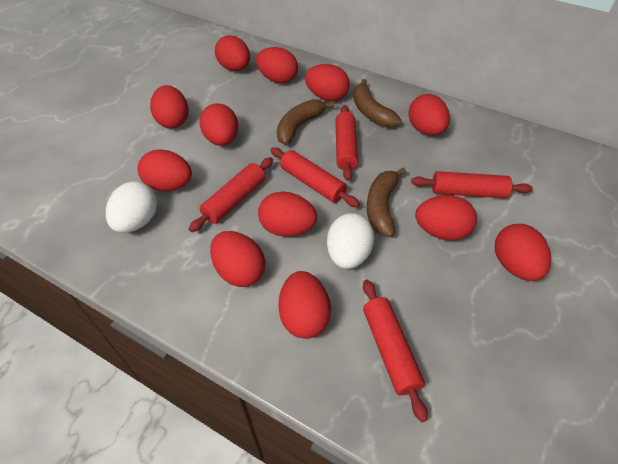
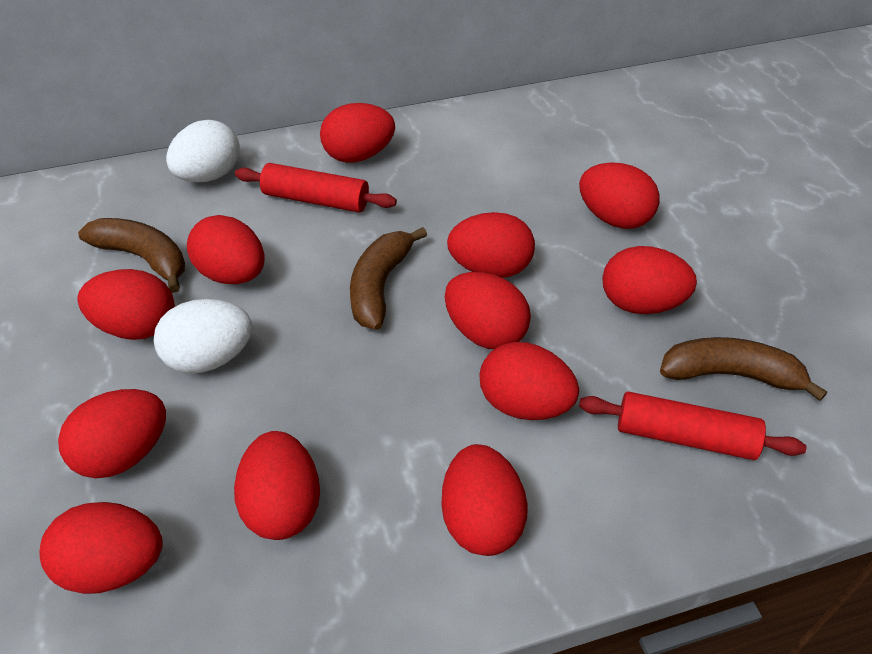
red rolling pin: [189,157,273,232] [271,147,360,207] [335,105,358,181] [363,280,428,422] [411,171,533,198] = 5 -> [235,163,397,212] [579,391,807,460] = 2

